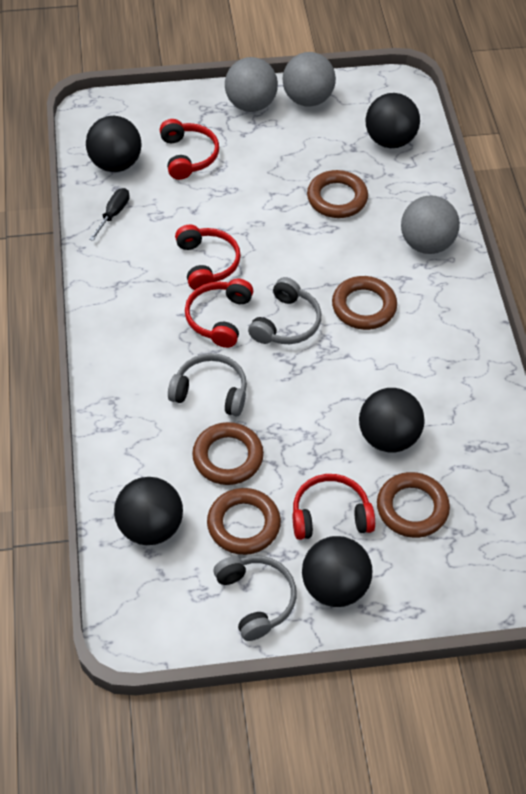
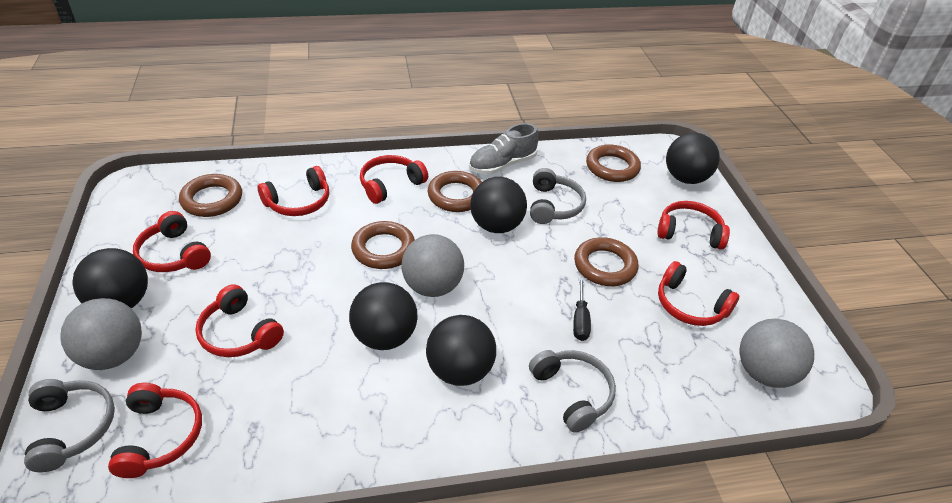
grey shoe: none = 0 -> [469,123,538,175] = 1
red headphones: [160,119,219,180] [175,225,241,290] [185,279,253,348] [293,474,375,540] = 4 -> [108,383,202,478] [133,211,211,272] [195,284,284,357] [258,166,329,216] [360,155,428,204] [657,201,730,250] [658,261,740,326] = 7

